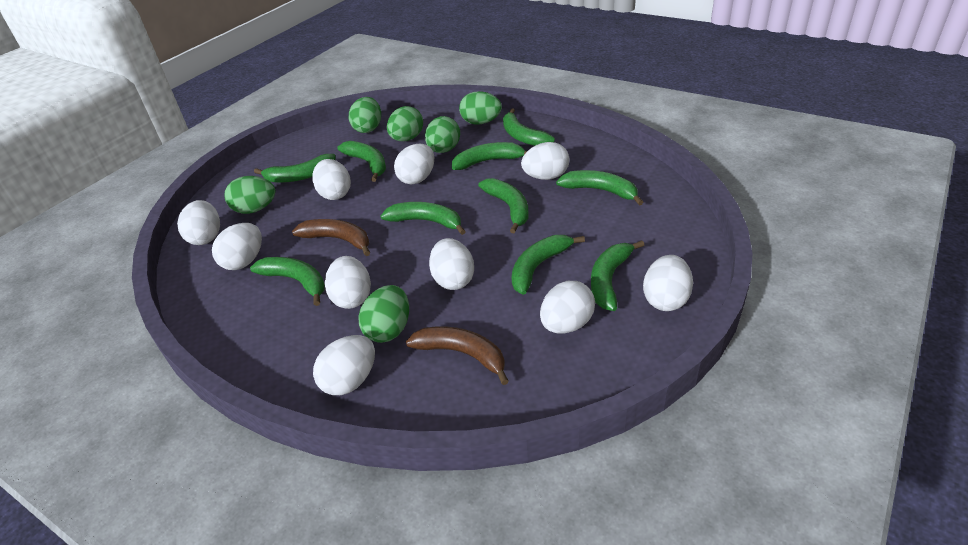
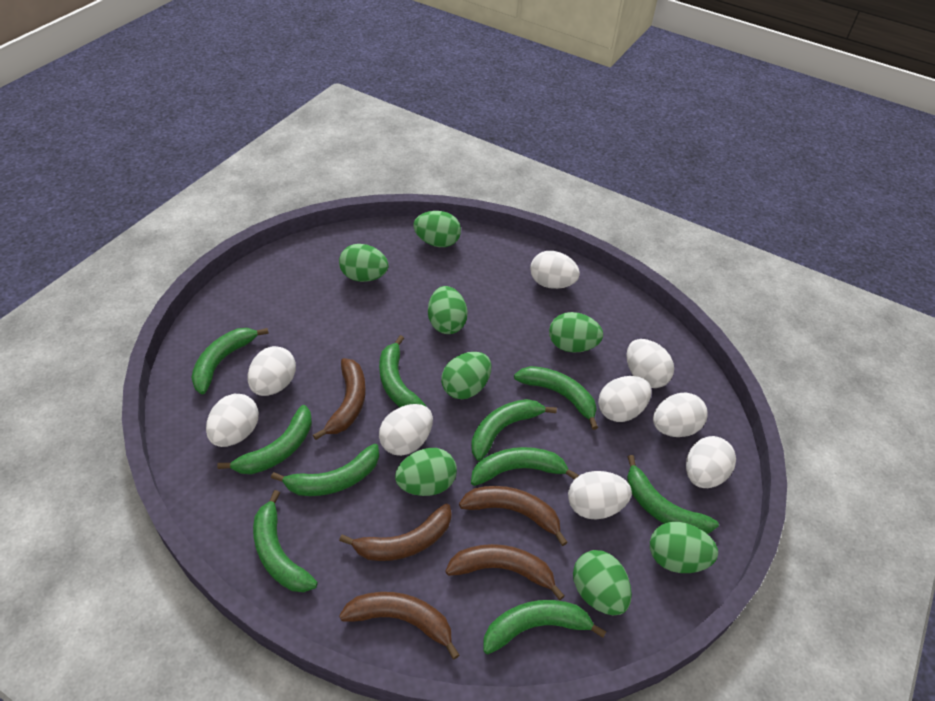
brown banana: [292,219,370,256] [406,326,509,385] = 2 -> [313,358,366,440] [339,504,452,561] [339,592,459,659] [445,544,565,600] [459,486,568,546] = 5
green egg: [225,176,275,214] [349,97,381,133] [359,285,409,343] [387,106,423,141] [425,116,460,153] [459,91,502,125] = 6 -> [339,244,389,282] [395,448,457,496] [413,211,461,247] [428,286,468,334] [441,352,491,399] [549,312,603,353] [573,550,632,615] [650,522,718,573] = 8
white egg: [177,200,220,245] [212,223,262,270] [312,159,351,200] [313,335,375,395] [325,256,371,309] [394,144,434,185] [429,238,474,290] [521,142,569,180] [540,281,595,334] [643,255,693,311] = 10 -> [206,394,259,447] [248,346,296,396] [379,404,433,456] [530,251,580,289] [568,471,632,520] [598,376,652,422] [626,339,674,388] [653,393,708,437] [686,436,736,488] = 9

